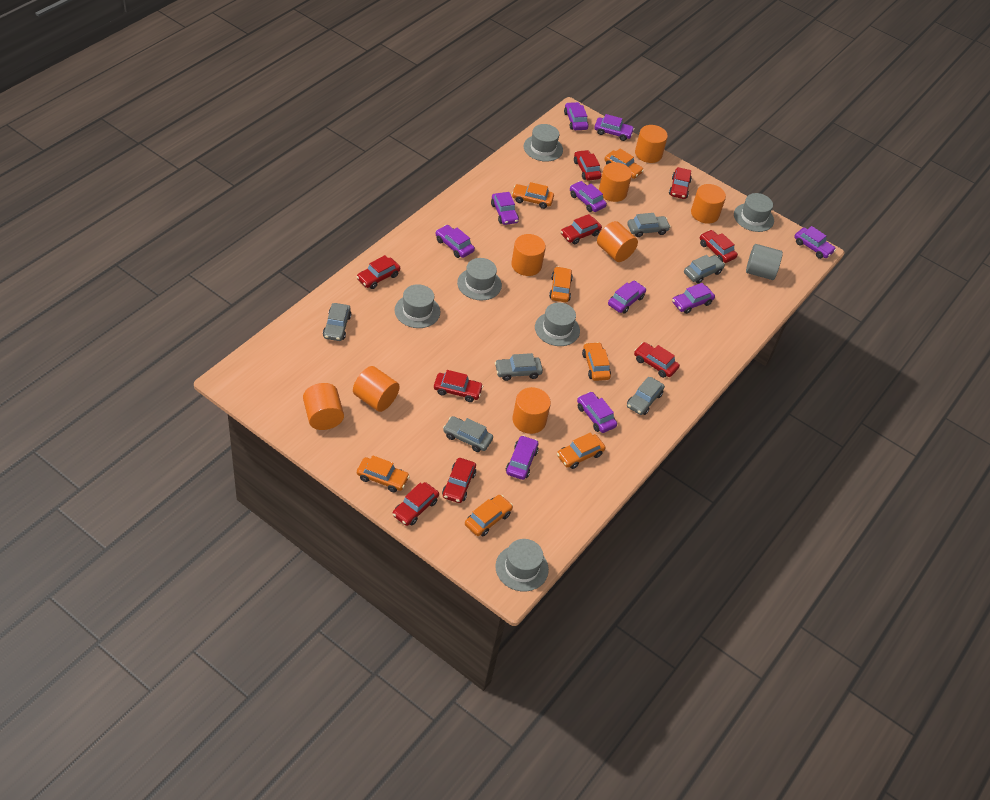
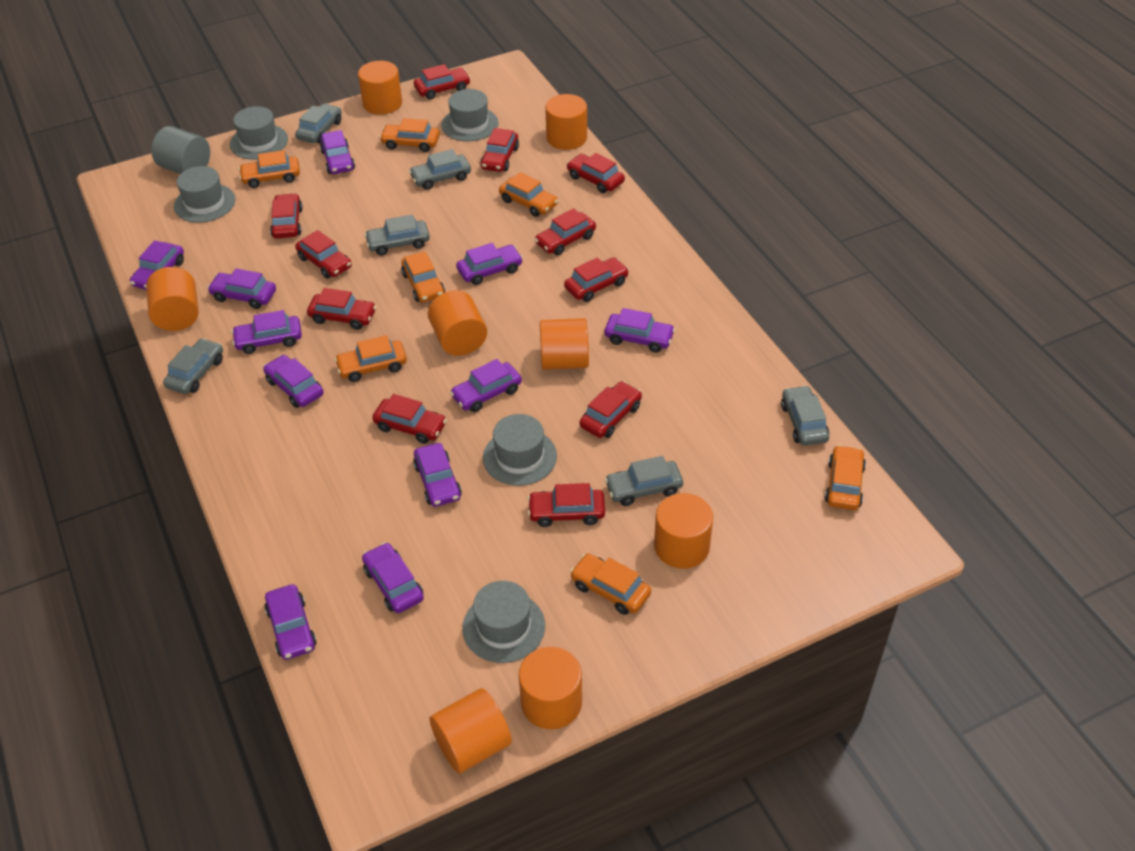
grey hat: [395,284,440,328] [457,258,502,301] [495,539,549,591] [523,124,563,162] [535,302,580,346] [734,193,774,232] = 6 -> [174,166,235,223] [230,106,288,160] [441,89,499,141] [462,581,545,663] [483,414,557,486] = 5
purple car: [436,225,475,258] [491,192,519,225] [506,435,538,480] [564,102,589,130] [570,181,607,212] [577,392,617,433] [594,114,634,141] [608,281,646,314] [672,283,715,314] [794,226,836,259] = 10 -> [130,240,184,290] [207,268,276,309] [231,310,302,354] [263,355,323,408] [264,584,317,660] [320,130,355,174] [362,542,424,613] [413,443,462,507] [450,359,522,412] [456,243,523,285] [605,308,675,353] = 11
red car: [357,255,400,289] [393,482,439,526] [434,370,483,402] [442,458,476,503] [561,214,602,244] [574,150,602,181] [634,342,680,378] [669,167,692,199] [700,230,738,263] = 9 -> [270,193,303,238] [295,230,352,278] [307,288,376,330] [372,394,447,444] [414,64,471,100] [480,128,519,172] [528,483,605,527] [535,208,596,255] [564,257,629,302] [567,153,625,193] [579,381,642,438] = 11

